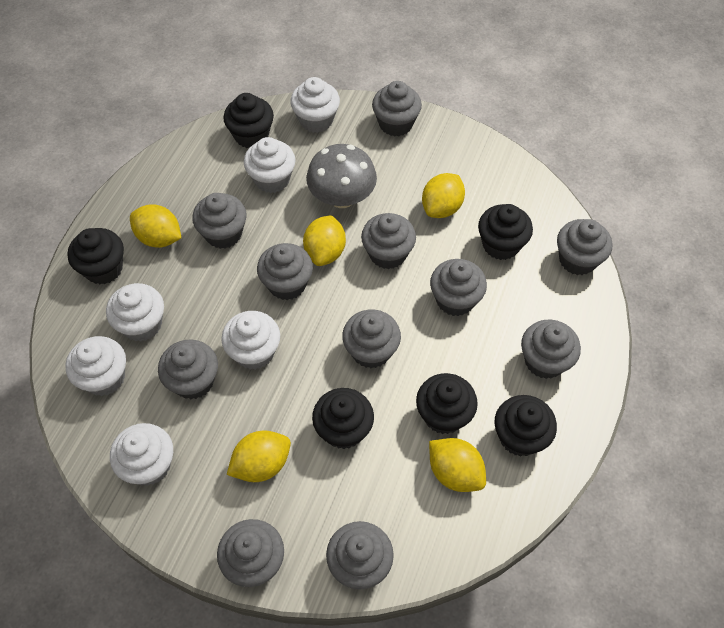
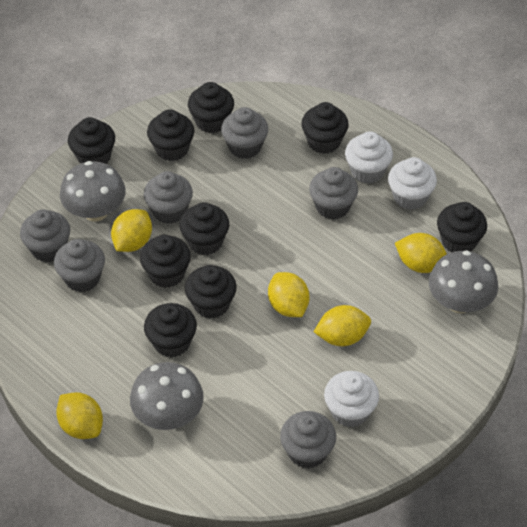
black cupcake: [67,228,124,284] [223,93,274,148] [312,388,374,449] [416,373,478,434] [478,204,533,260] [495,395,557,457] = 6 -> [68,117,115,164] [140,235,191,288] [144,303,197,358] [147,109,194,161] [179,202,229,255] [185,265,237,319] [188,82,234,133] [301,102,349,154] [437,202,487,252] = 9
grey cupcake: [158,339,218,399] [192,193,247,249] [217,519,284,587] [257,243,313,300] [326,521,394,590] [342,310,401,368] [361,213,416,269] [372,81,422,137] [430,259,487,316] [521,320,581,379] [557,219,612,275] = 11 -> [20,209,70,262] [54,239,105,292] [144,171,193,224] [221,107,268,159] [280,411,336,469] [309,167,358,220] = 6
grey mushroom: [306,144,377,208] = 1 -> [60,161,126,221] [130,362,204,430] [429,250,498,313] = 3
white cupcake: [65,336,126,396] [106,283,164,342] [110,423,173,486] [221,311,280,370] [244,137,296,193] [290,77,340,133] = 6 -> [324,371,379,427] [345,131,393,183] [388,157,437,210] = 3

